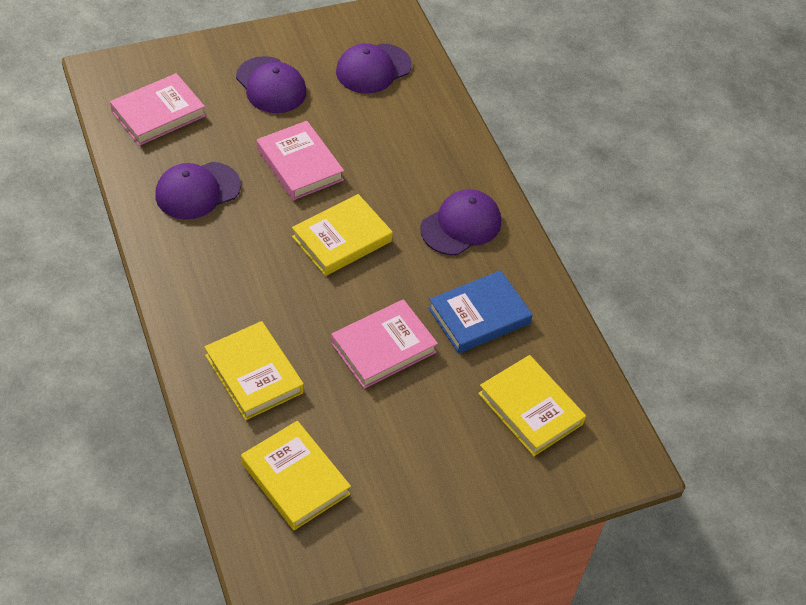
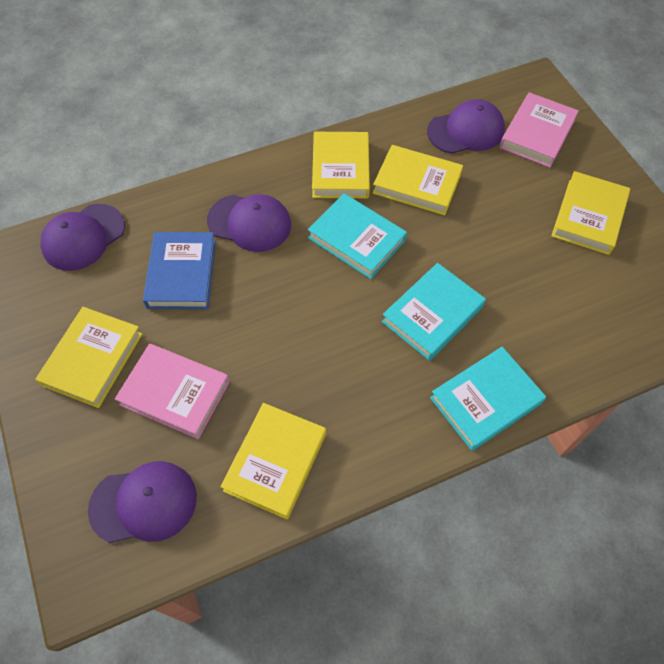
pink book: [110,73,206,146] [257,121,344,200] [331,299,438,389] = 3 -> [115,344,230,439] [500,92,579,168] = 2
turquoise book: none = 0 -> [308,193,407,279] [382,263,486,361] [430,347,546,451] = 3
yellow book: [204,321,304,420] [241,421,351,530] [292,194,393,276] [478,355,586,456] = 4 -> [35,307,142,408] [221,403,326,519] [312,132,370,199] [373,145,463,215] [551,171,630,255] = 5

